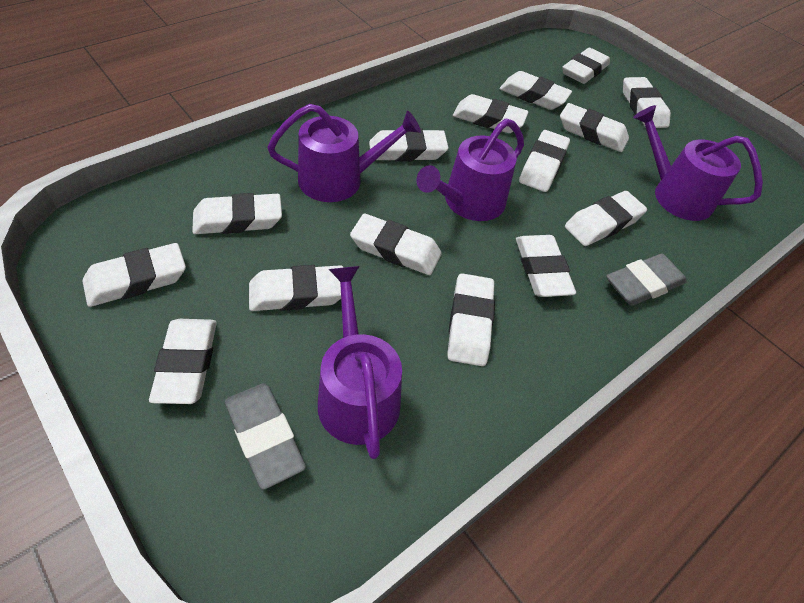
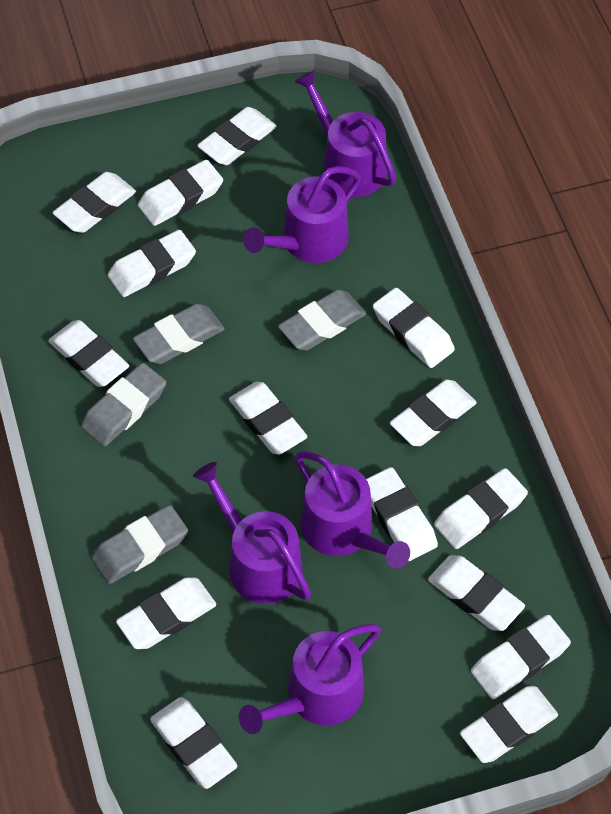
grey eraser: [225,383,306,490] [606,254,687,306] = 2 -> [81,363,166,446] [91,505,188,584] [133,303,225,364] [278,289,366,351] = 4
purple watering can: [267,104,421,202] [318,266,402,459] [416,119,524,221] [633,105,763,221] = 4 -> [193,462,311,604] [239,624,381,734] [243,166,361,263] [294,70,396,197] [295,451,410,569] = 5

